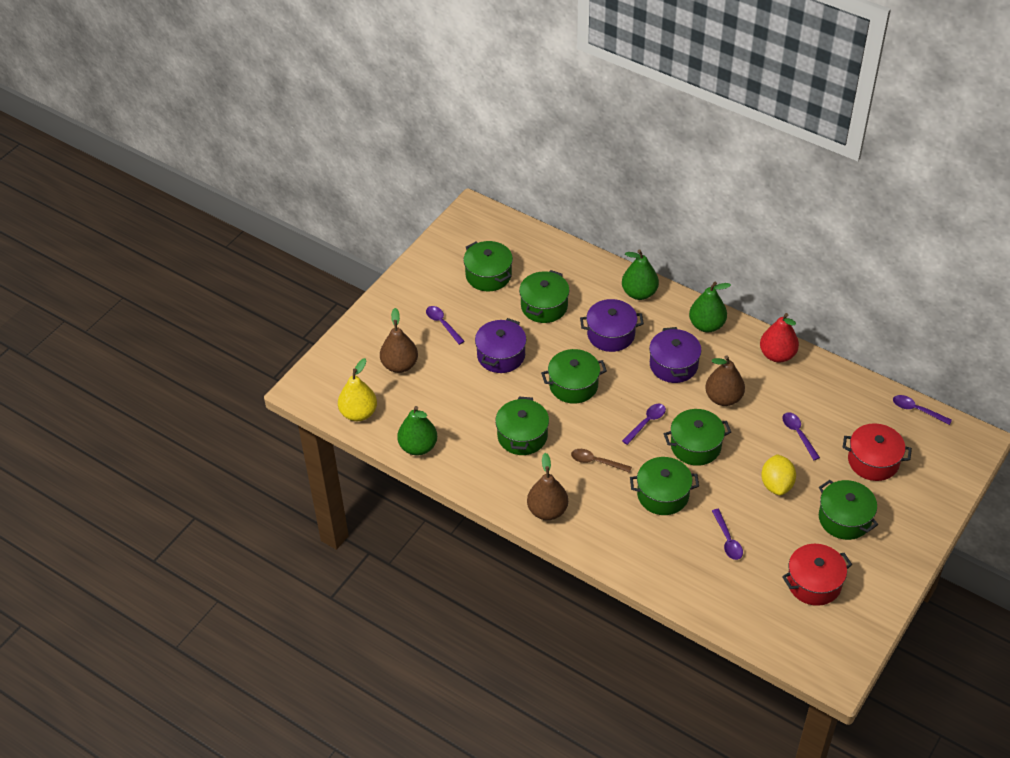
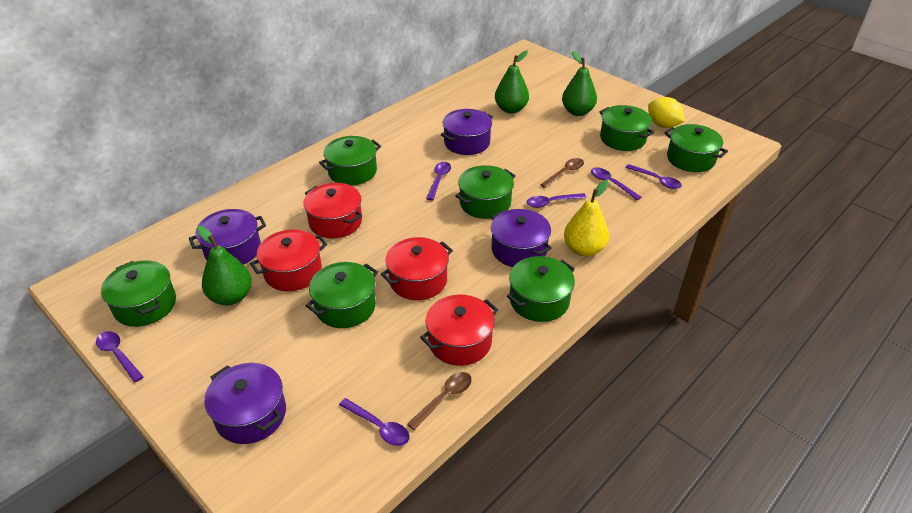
brown pear: [380,308,418,373] [527,453,568,520] [705,355,745,406] = 3 -> none = 0
brown spoon: [571,449,632,473] = 1 -> [407,372,472,430] [540,158,584,188] = 2
purple pot: [475,318,526,373] [580,299,644,352] [649,327,702,383] = 3 -> [189,209,266,265] [204,363,286,444] [441,109,493,155] [491,209,552,267] = 4
purple spoon: [426,306,465,345] [622,404,666,445] [712,509,743,560] [782,412,820,460] [893,395,952,425] = 5 -> [96,331,144,382] [339,398,410,446] [426,162,451,200] [527,193,586,208] [591,167,641,200] [625,164,682,189] = 6
red pear: [760,313,799,362] = 1 -> none = 0
red pot: [782,544,852,606] [843,423,912,481] = 2 -> [250,229,327,291] [304,183,362,238] [381,237,453,300] [420,295,498,366] = 4

